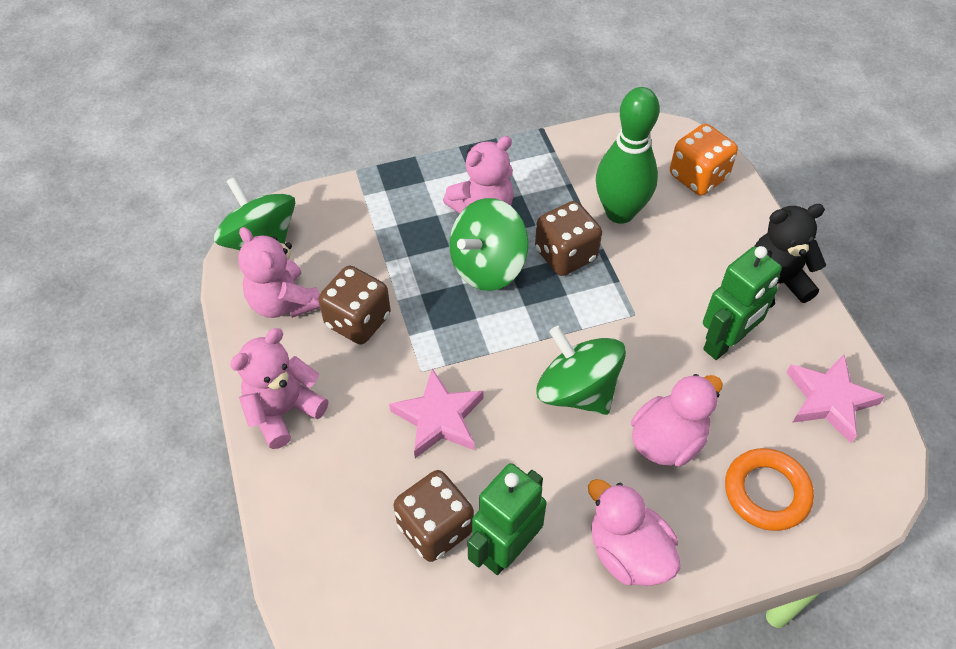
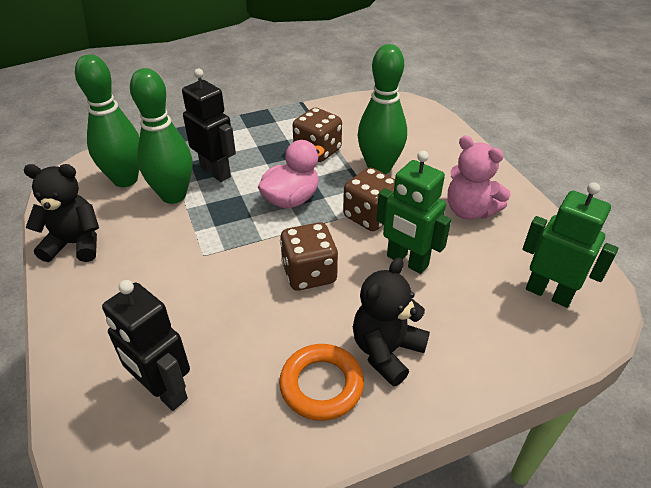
black robot: none = 0 -> [102,280,190,411] [182,69,236,182] = 2
black teddy bear: [755,204,826,308] = 1 -> [23,164,99,262] [353,257,430,387] = 2
green bowling pin: [596,87,660,224] = 1 -> [75,54,140,187] [130,68,193,204] [358,44,407,174] = 3
green spinning top: [214,177,295,250] [449,198,528,291] [536,326,626,415] = 3 -> none = 0
orange dice: [670,124,738,195] = 1 -> none = 0
pink duck: [588,479,680,586] [631,374,723,467] = 2 -> [258,140,324,208] = 1
pink star: [389,369,484,458] [787,354,885,443] = 2 -> none = 0
pink teddy bear: [230,328,328,449] [238,227,320,318] [443,136,514,214] = 3 -> [447,136,511,220] = 1

